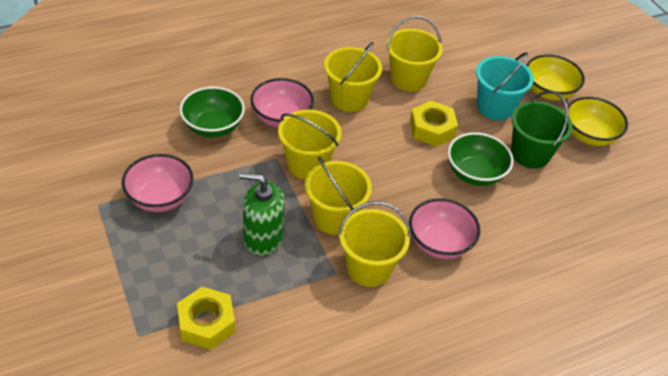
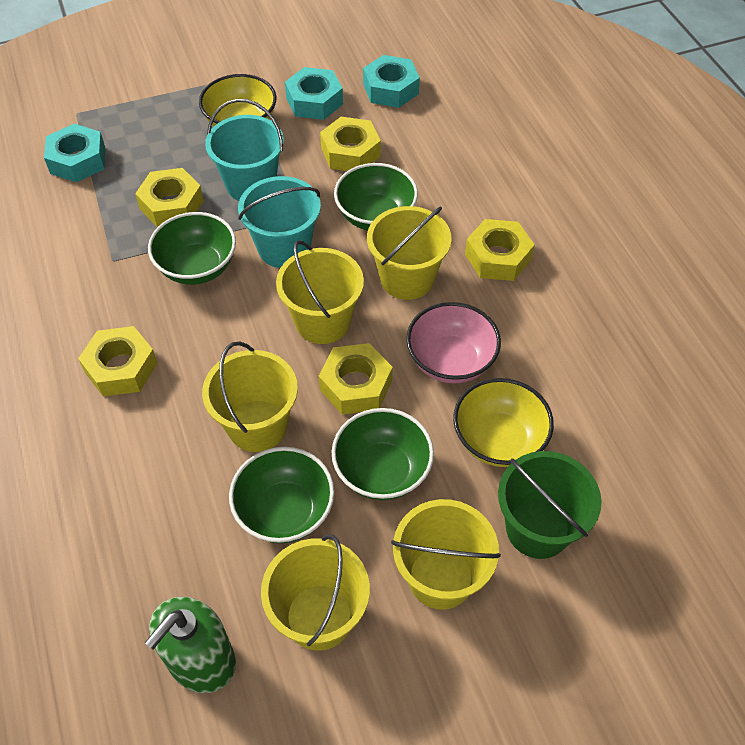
green bowl: [180,86,245,137] [448,132,514,186] = 2 -> [148,212,236,285] [229,447,334,543] [331,408,434,500] [334,163,418,230] = 4
pink bowl: [122,154,194,212] [250,78,314,128] [409,198,480,259] = 3 -> [406,302,501,384] = 1
turquoise bucket: [476,52,534,120] = 1 -> [205,99,284,201] [238,176,321,268] = 2
turquoise nut: none = 0 -> [44,124,106,182] [285,67,343,120] [363,55,420,108] = 3
yellow nut: [177,287,235,350] [410,100,458,147] = 2 -> [78,326,158,396] [135,168,204,227] [319,343,393,414] [320,117,381,171] [465,219,535,281] = 5

